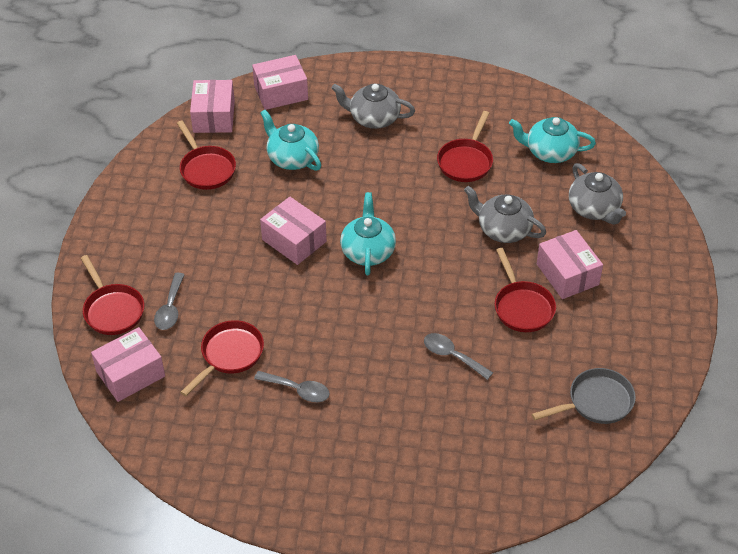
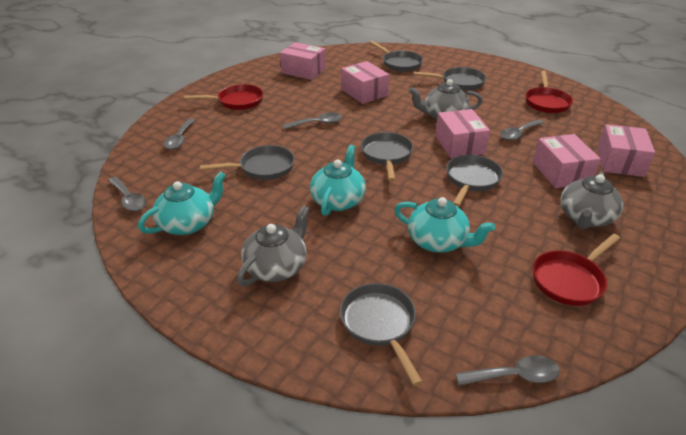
grey pan: [532,368,636,424] = 1 -> [200,145,295,180] [340,283,423,386] [361,132,413,181] [369,41,423,72] [413,67,486,90] [446,155,503,207] = 6
grey spoon: [154,273,185,330] [254,371,330,402] [424,333,493,380] = 3 -> [108,177,147,211] [164,119,195,150] [283,113,342,129] [455,355,560,386] [500,120,544,140] = 5
red pan: [81,255,144,335] [177,120,236,190] [180,320,264,396] [437,111,493,182] [495,248,556,332] = 5 -> [184,84,264,110] [526,71,573,113] [533,234,620,306] = 3

